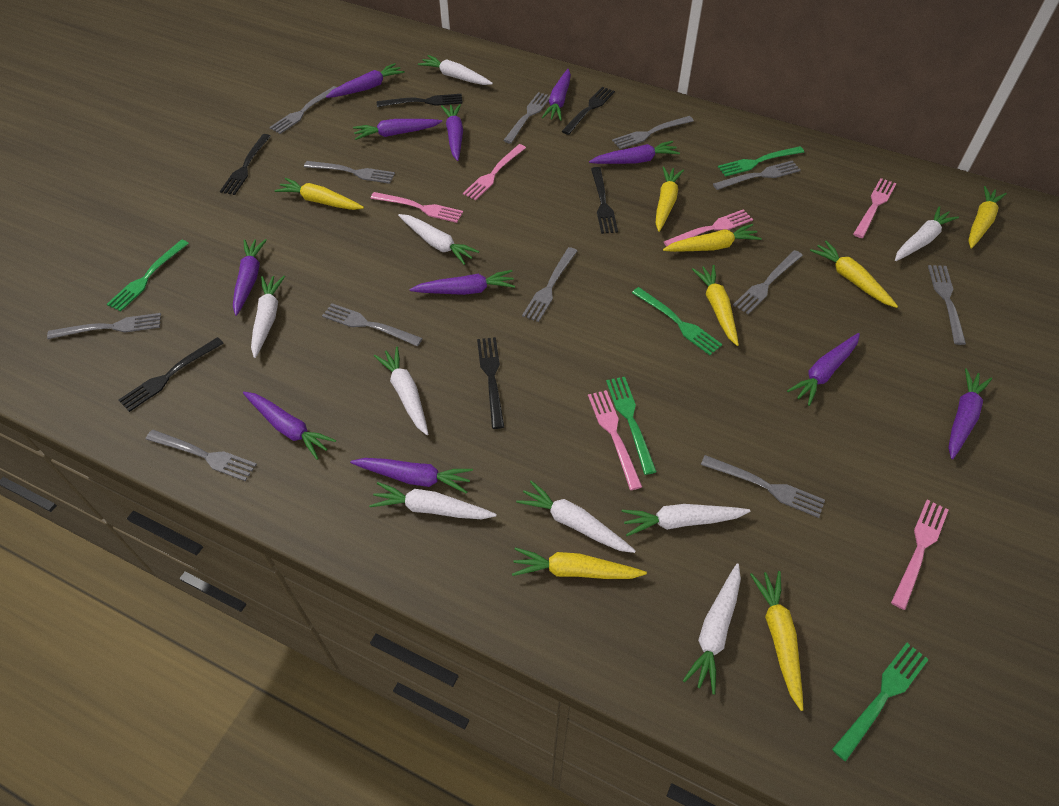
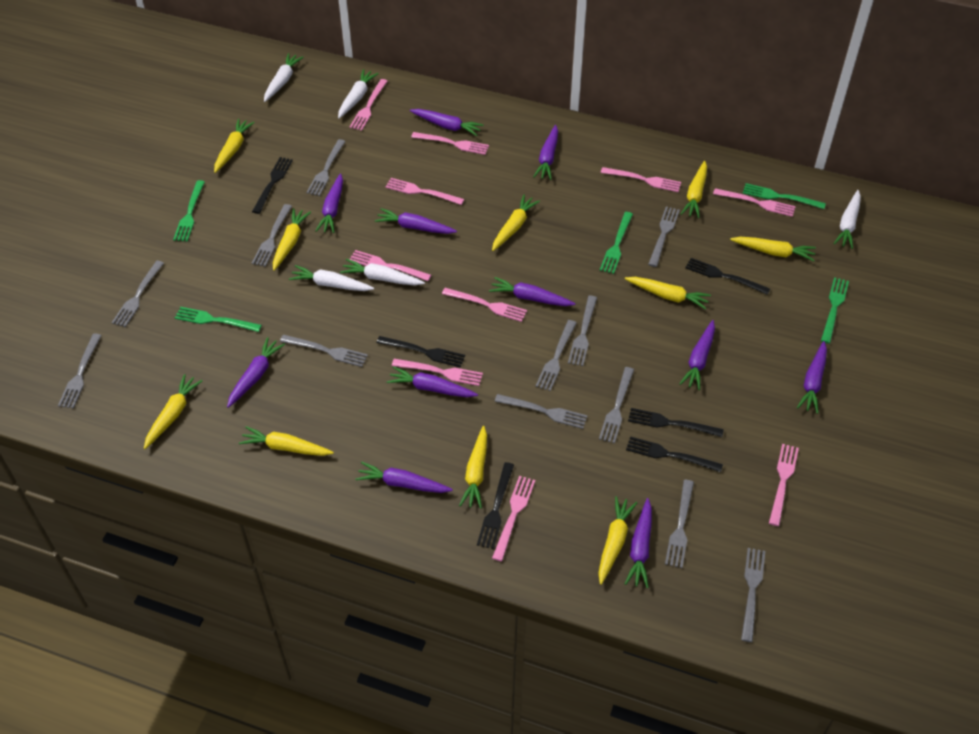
pink fork: [370,192,463,223] [463,144,526,200] [588,390,642,490] [664,209,753,246] [853,178,897,238] [891,500,949,610] = 6 -> [349,250,431,281] [350,79,388,131] [385,178,464,205] [392,359,483,386] [411,132,489,155] [442,288,527,322] [492,476,535,561] [601,167,681,192] [713,188,796,217] [769,444,799,526] = 10
white carrot: [251,276,285,358] [369,482,497,519] [374,346,428,435] [398,214,479,265] [418,55,493,85] [516,481,636,553] [621,504,750,536] [683,563,741,695] [895,206,959,261] = 9 -> [264,53,304,102] [289,265,374,291] [338,69,379,119] [340,259,425,285] [833,190,861,249] = 5
yellow carrot: [274,178,364,210] [512,547,647,579] [655,166,684,232] [663,224,762,252] [692,265,739,346] [750,571,803,711] [810,241,898,308] [968,186,1007,248] = 8 -> [144,374,202,449] [214,119,255,173] [239,426,334,456] [273,209,311,271] [459,426,487,509] [492,195,540,251] [598,496,637,585] [625,277,711,310] [681,161,707,218] [730,237,816,261] = 10

